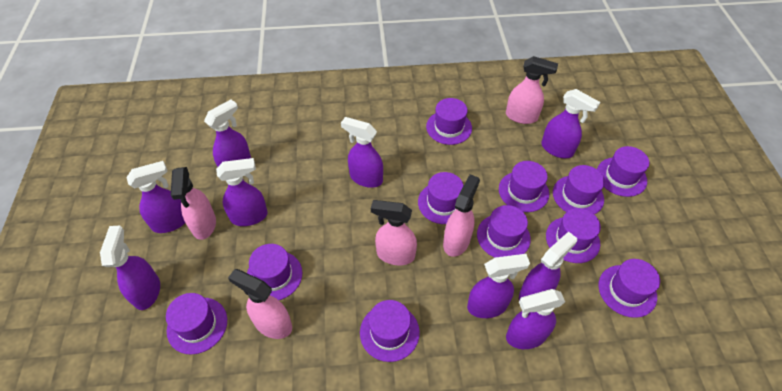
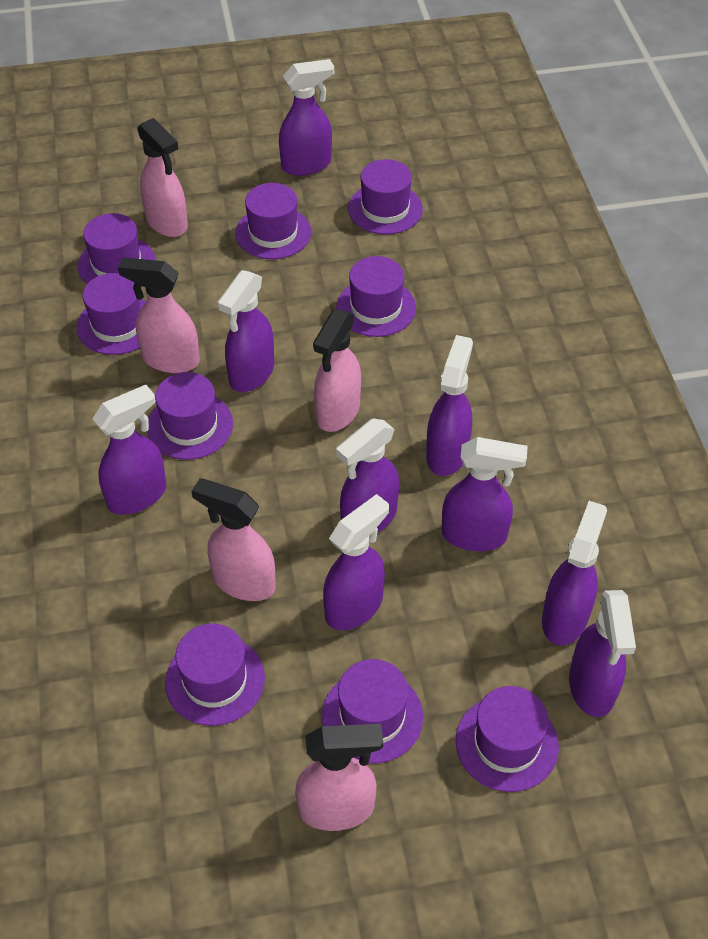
purple hat: [166,293,227,355] [247,244,302,300] [360,300,420,362] [418,172,463,224] [426,98,472,145] [477,205,531,258] [499,161,549,212] [546,208,601,263] [553,165,605,214] [597,146,649,197] [598,259,660,318] = 11 -> [77,273,146,355] [78,213,156,284] [147,372,233,460] [165,623,265,726] [235,183,311,259] [322,659,423,764] [336,256,416,337] [348,159,423,235] [456,686,559,792] = 9

